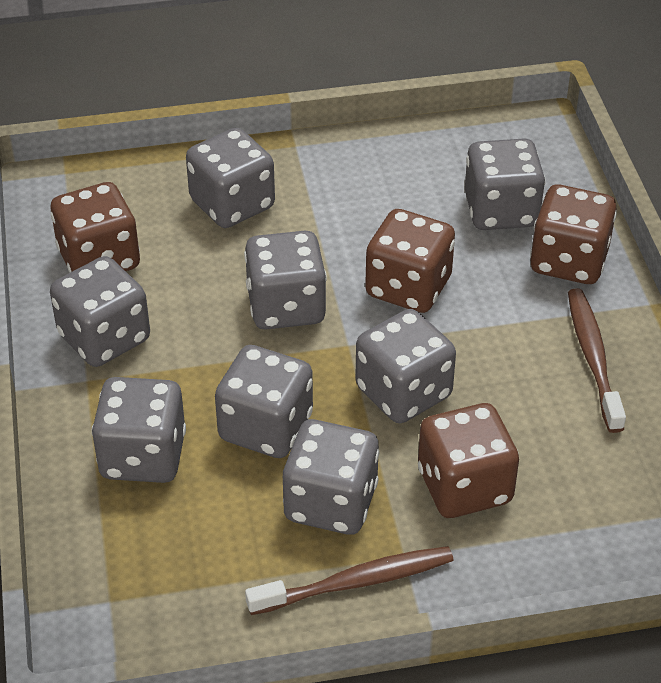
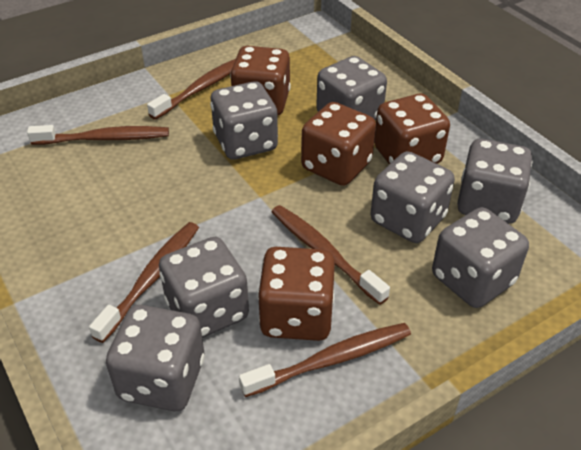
brown toothbrush: [245,546,454,615] [568,288,626,433] = 2 -> [27,125,169,145] [89,222,199,343] [147,59,236,120] [239,323,411,397] [272,205,390,305] = 5
grey dice: [50,256,150,367] [91,377,186,483] [186,128,275,228] [215,345,313,458] [244,231,327,330] [283,419,379,535] [355,309,456,423] [465,138,546,230] = 8 -> [106,305,205,411] [159,237,249,338] [210,81,278,160] [316,56,387,120] [370,151,455,243] [432,207,529,308] [457,139,533,224] = 7

